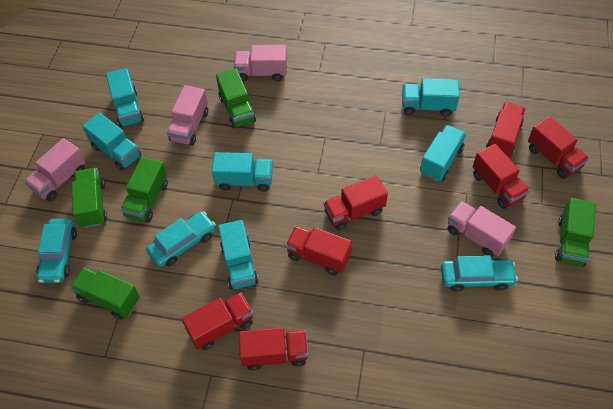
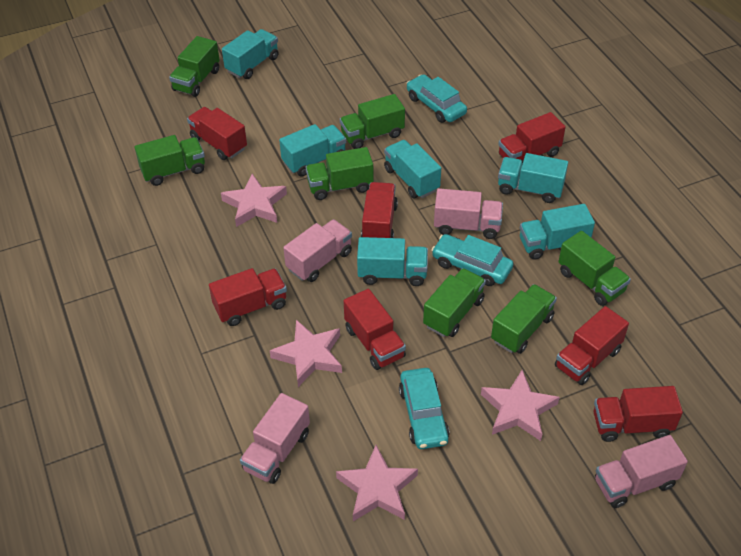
green truck: [70,267,140,320] [71,168,107,228] [120,157,168,222] [216,69,256,129] [555,198,596,267] = 5 -> [134,135,205,186] [169,36,220,97] [306,147,374,200] [340,94,405,149] [423,268,486,337] [491,284,557,354] [558,231,631,306] = 7
pink star: none = 0 -> [221,174,287,227] [270,320,342,387] [336,445,418,521] [481,370,560,441] = 4

